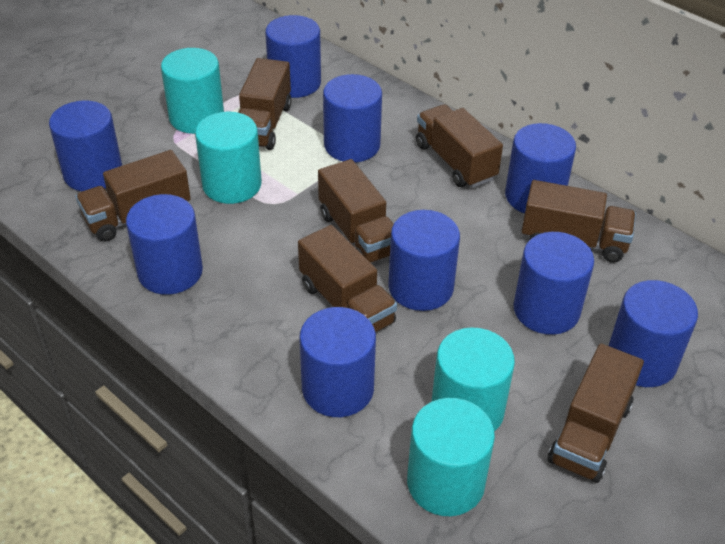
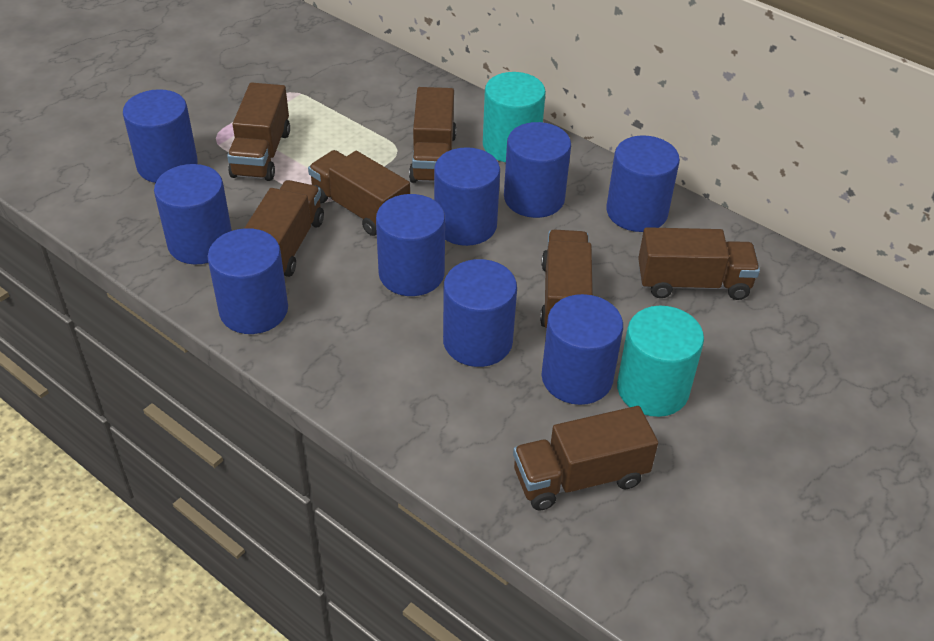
turquoise cylinder: [161,48,224,134] [195,112,262,204] [407,398,495,516] [431,327,515,432] = 4 -> [483,72,546,162] [617,306,704,417] = 2

